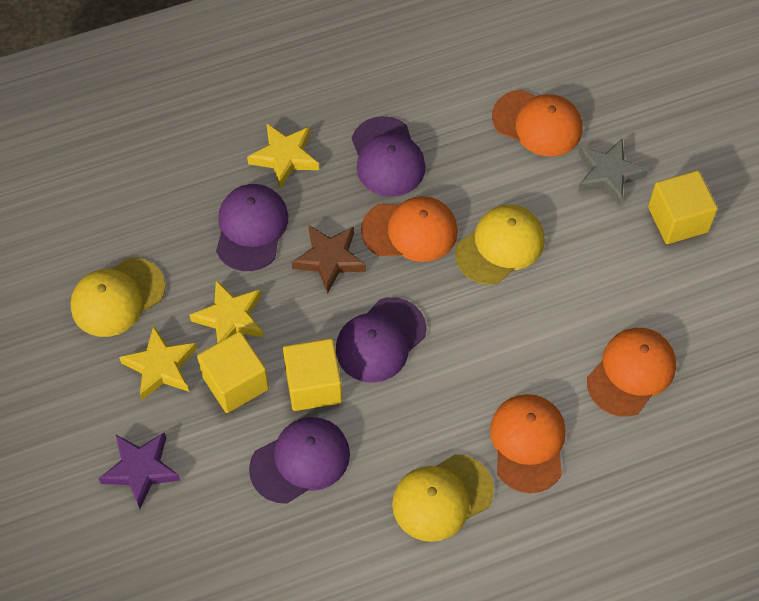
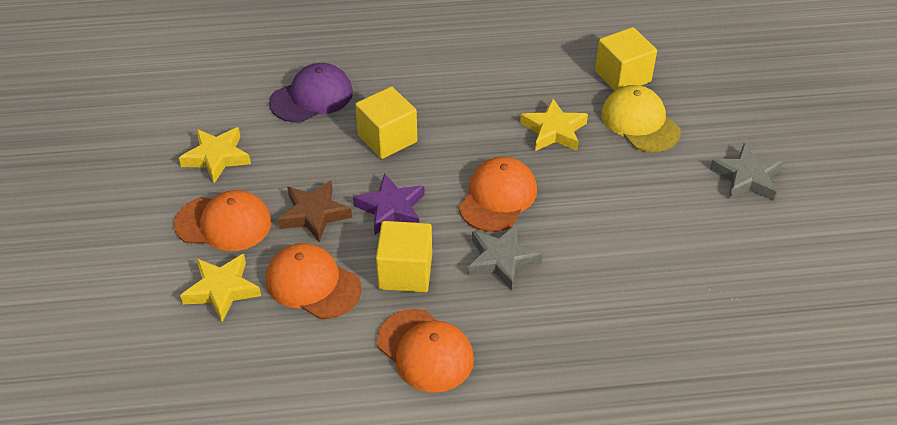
grey star: [578,139,648,205] = 1 -> [468,224,542,291] [710,144,783,201] = 2
purple cap: [216,184,288,271] [249,417,350,504] [336,297,427,383] [352,116,426,197] = 4 -> [269,63,353,123] = 1
yellow cap: [71,258,165,337] [392,454,494,542] [455,204,545,285] = 3 -> [601,85,681,152] = 1

